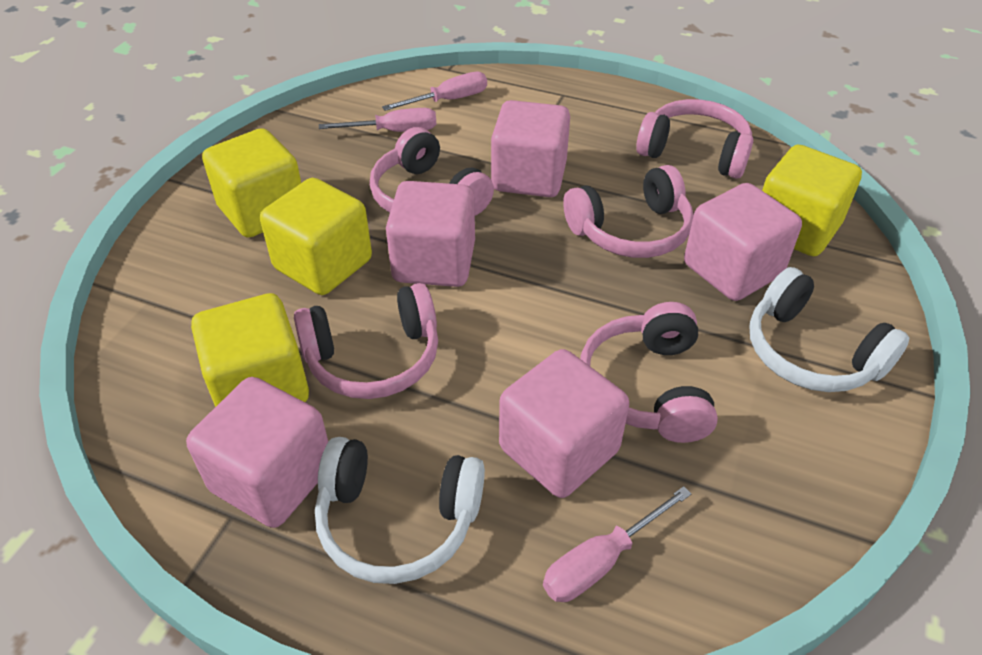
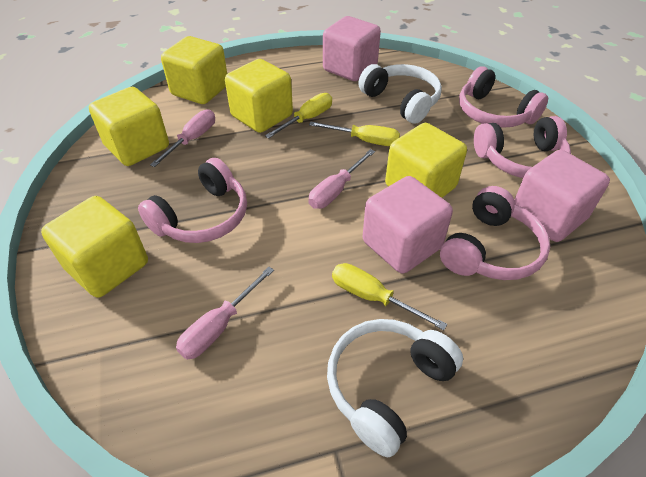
pink cube: [186,377,328,528] [386,181,475,287] [491,100,570,197] [499,349,629,498] [684,183,802,301] = 5 -> [323,16,381,81] [363,176,453,274] [515,150,610,242] = 3
pink headphones: [294,283,438,399] [370,127,494,216] [563,165,694,258] [580,302,718,443] [636,99,753,179] = 5 -> [138,158,247,243] [440,186,550,280] [459,66,548,128] [474,116,571,178] = 4
yellow cube: [191,293,309,407] [202,128,301,238] [260,178,372,295] [762,145,862,256] = 4 -> [41,196,148,298] [89,87,169,166] [161,36,227,104] [225,59,293,133] [385,123,467,198] = 5
yellow screwdriver: none = 0 -> [265,93,332,139] [309,122,400,146] [332,263,447,330] = 3

